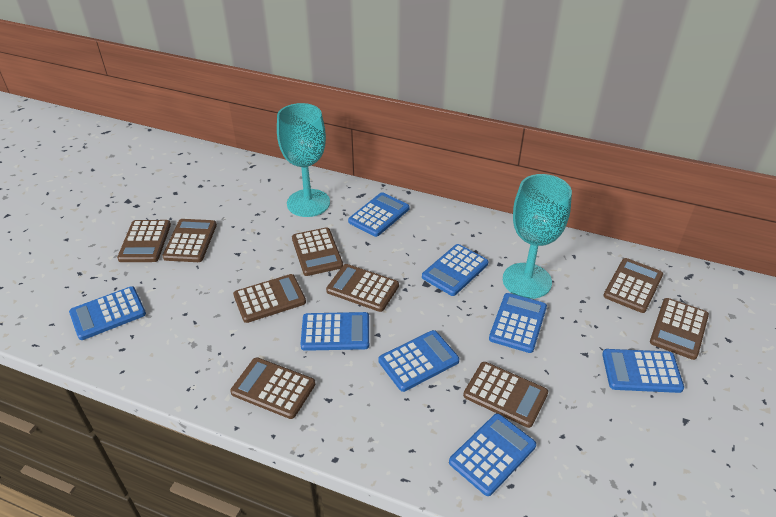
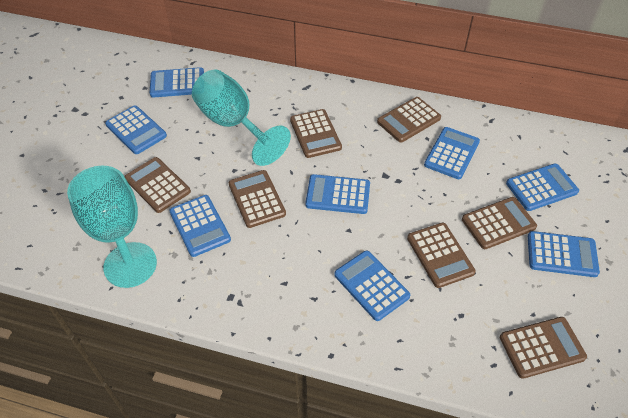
brown calculator: [117,220,171,262] [162,219,217,262] [230,358,315,419] [233,274,306,323] [292,227,343,276] [326,264,399,312] [463,362,548,428] [603,258,663,313] [650,298,709,360] = 9 -> [124,157,191,213] [229,170,286,228] [290,109,342,158] [377,97,441,143] [407,223,476,288] [462,197,537,249] [500,317,587,379] = 7

